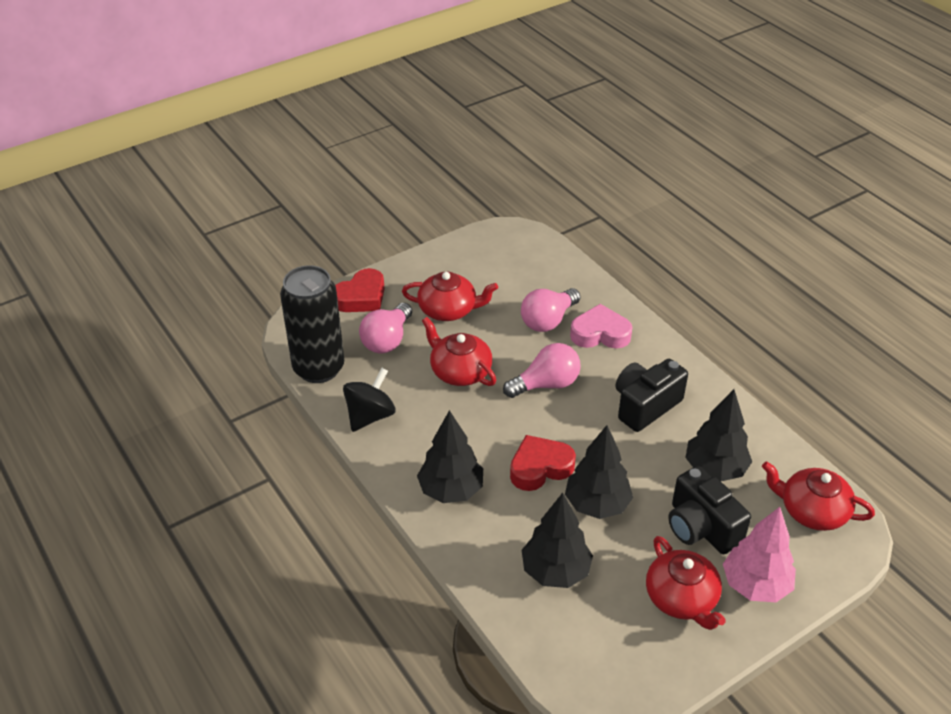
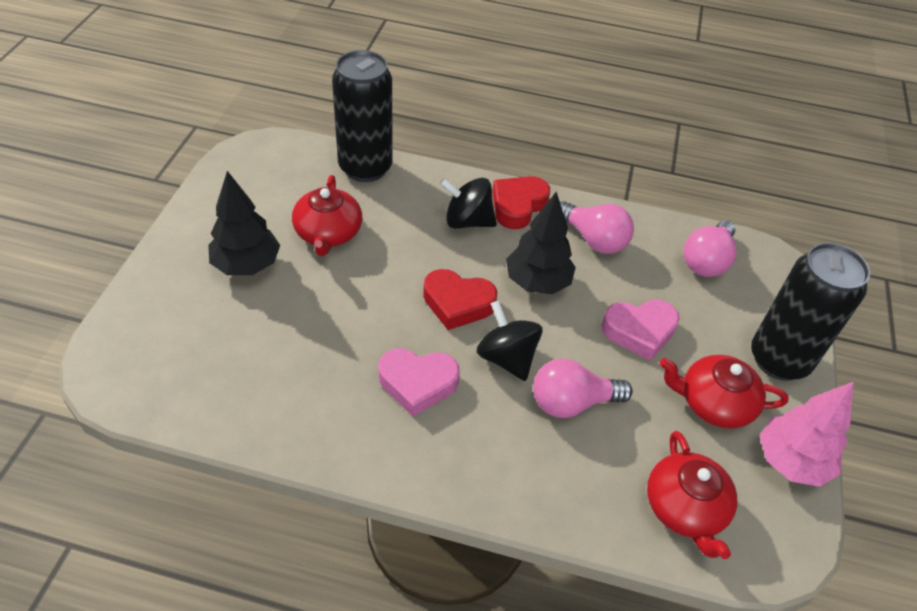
black camera: [616,359,688,432] [668,466,751,554] = 2 -> none = 0
black can: [280,265,344,383] = 1 -> [332,50,393,182] [751,243,870,381] = 2
black spinning top: [343,368,396,432] = 1 -> [439,178,497,229] [477,300,543,381] = 2
black tree: [417,410,483,503] [522,493,593,588] [565,425,633,519] [685,389,752,481] = 4 -> [208,171,280,275] [506,191,576,294] = 2
pink heart: [570,304,633,348] = 1 -> [378,348,460,416] [602,299,679,361] = 2
red teapot: [402,272,498,321] [422,317,496,386] [646,536,726,630] [762,462,875,531] = 4 -> [292,175,362,256] [647,431,737,559] [660,355,789,429] = 3

